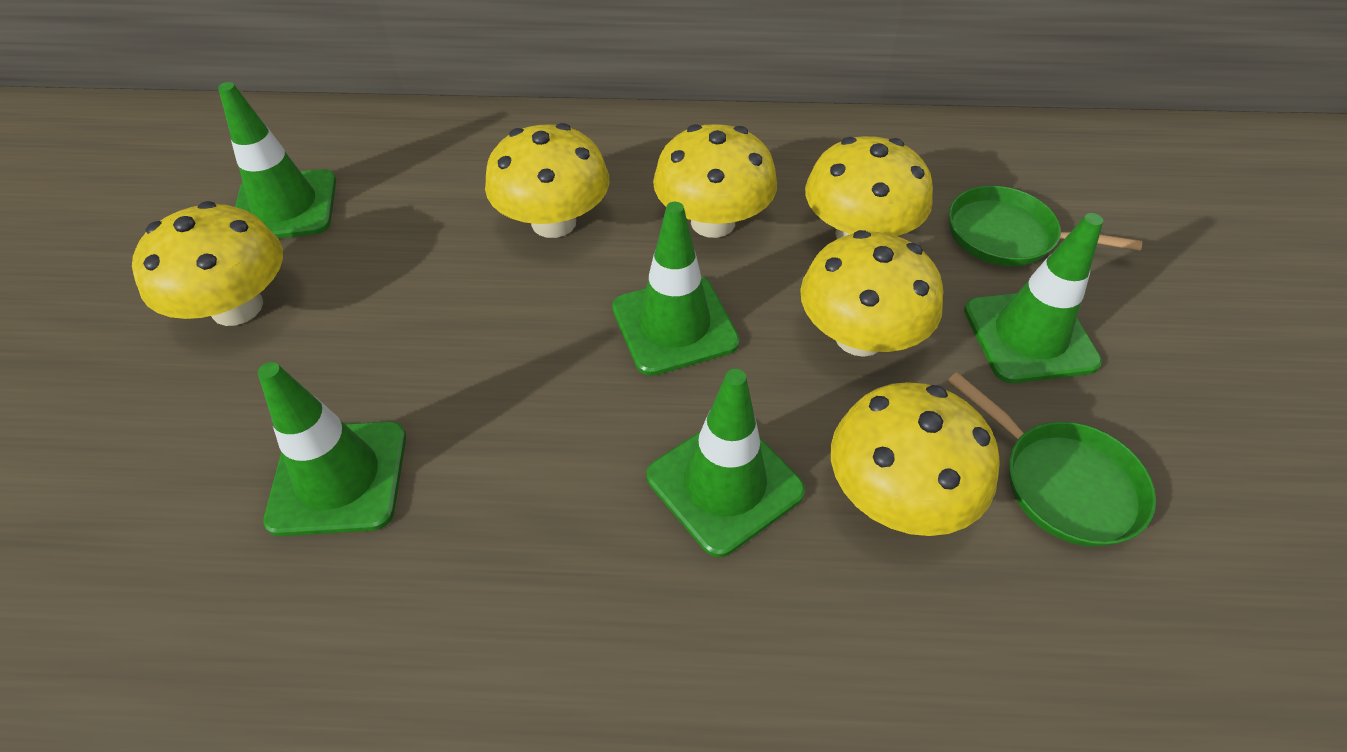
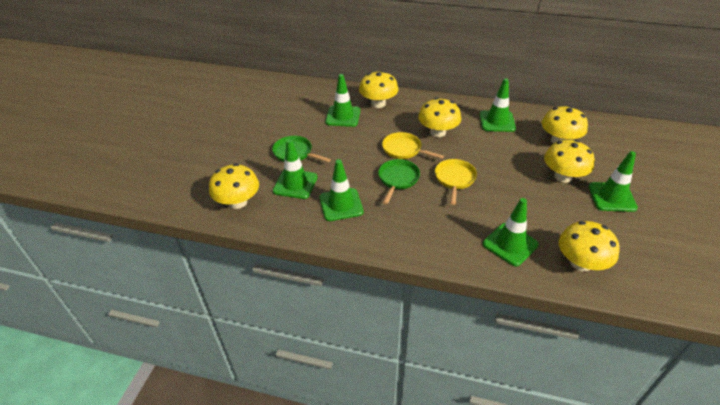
green traffic cone: [218,82,336,239] [258,362,406,536] [612,202,740,376] [646,369,805,557] [964,213,1103,383] = 5 -> [273,139,318,199] [319,159,364,221] [325,74,360,127] [479,78,516,132] [483,198,539,266] [588,151,638,212] = 6
yellow pan: none = 0 -> [382,132,444,159] [435,159,477,205] = 2

